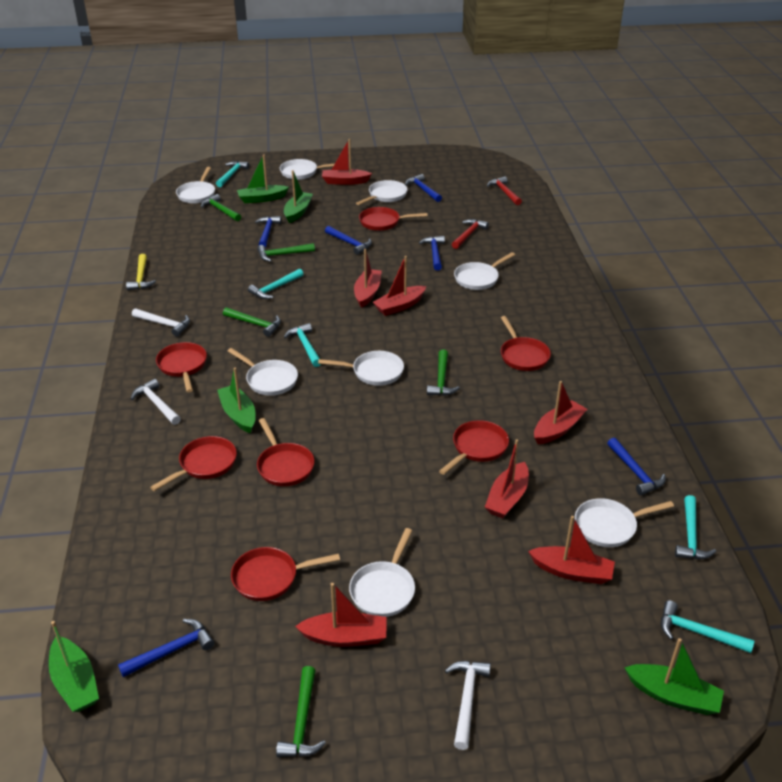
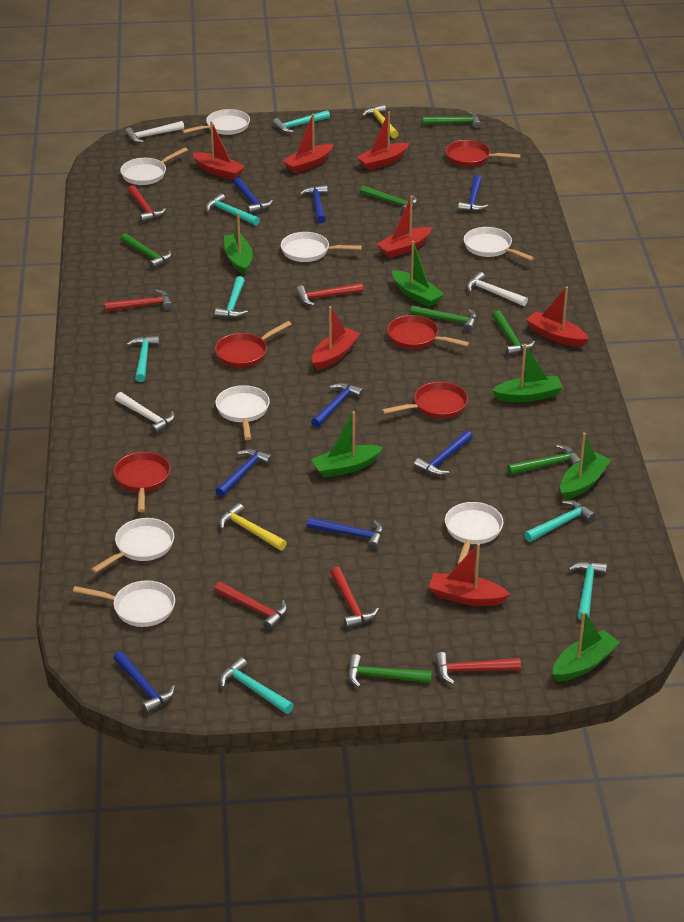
blue hammer: [118,619,214,677] [255,216,281,248] [325,226,372,255] [405,174,442,202] [419,236,445,271] [607,438,666,495] = 6 -> [113,651,175,714] [216,449,273,497] [233,177,273,214] [299,185,328,223] [307,517,383,550] [311,383,364,427] [414,431,472,476] [458,175,488,212] = 8
green boat: [49,621,99,712] [217,368,256,434] [237,154,289,203] [284,170,313,223] [624,638,724,715] = 5 -> [224,213,253,275] [311,411,383,478] [392,241,444,307] [492,344,563,402] [553,612,620,682] [560,433,611,500] = 6
green hammer: [201,194,241,221] [223,307,281,337] [257,243,315,262] [276,666,326,757] [427,349,460,396] = 5 -> [120,233,172,269] [348,654,432,688] [360,186,417,213] [411,305,477,332] [423,111,481,128] [492,310,535,356] [507,444,580,475] = 7
red hammer: [452,219,489,249] [487,176,522,205] = 2 -> [104,289,172,312] [128,185,166,223] [214,582,288,630] [296,283,363,306] [330,567,379,628] [435,652,521,685] = 6
red pan: [150,436,237,491] [156,342,207,392] [231,547,340,601] [257,418,314,486] [359,207,428,231] [439,420,509,475] [501,316,551,371] = 7 -> [114,452,171,512] [215,321,291,368] [382,382,468,419] [387,315,469,349] [445,140,521,167] = 5
turquoise hammer: [216,161,249,187] [248,269,303,299] [284,323,321,367] [661,600,754,653] [675,495,716,559] = 5 -> [126,336,160,382] [206,194,260,226] [215,276,248,318] [220,657,294,714] [273,110,330,133] [524,500,596,542] [568,561,607,620] = 7
yellow hammer: [126,254,156,291] = 1 -> [219,503,287,550] [362,104,398,138] = 2

